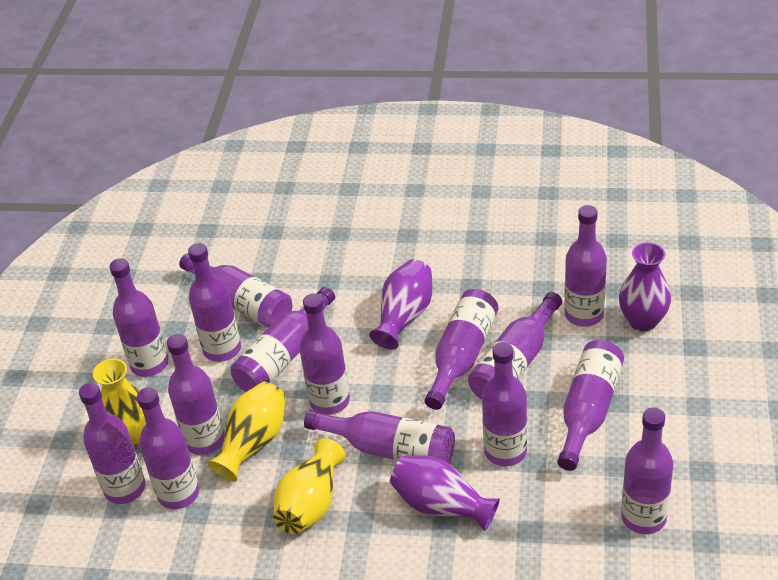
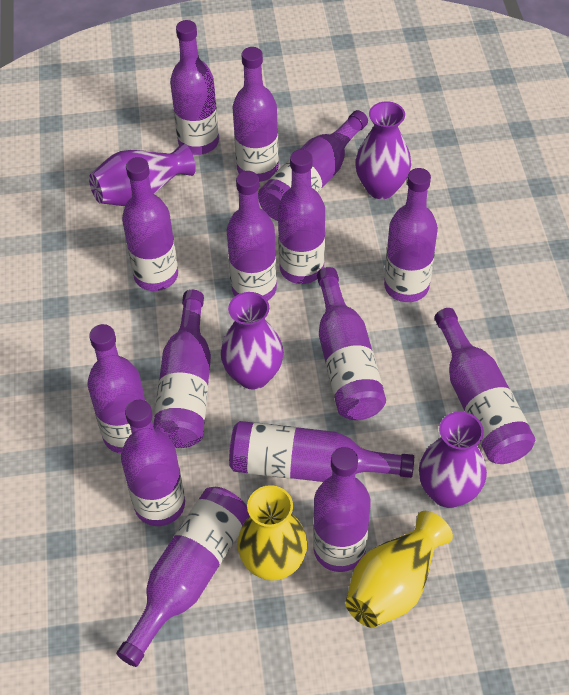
purple vase: [369,259,432,349] [390,455,500,531] [619,242,671,332] = 3 -> [89,143,196,206] [221,292,283,390] [355,101,411,199] [419,411,487,508] = 4
yellow vase: [93,359,146,447] [208,382,286,481] [273,438,346,534] = 3 -> [237,485,307,581] [345,511,453,628] = 2

